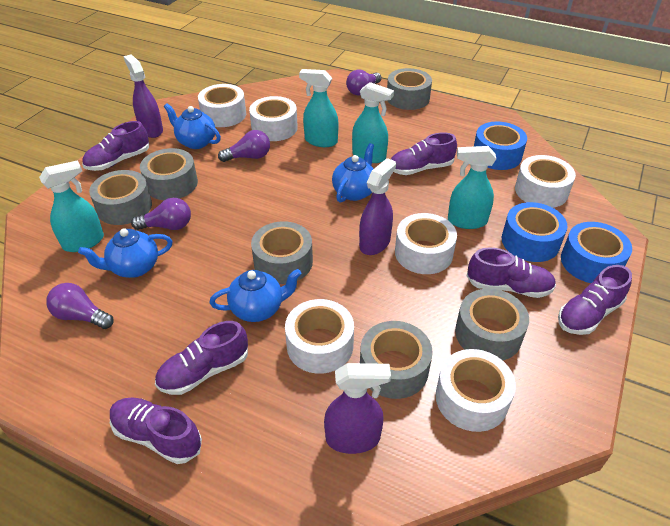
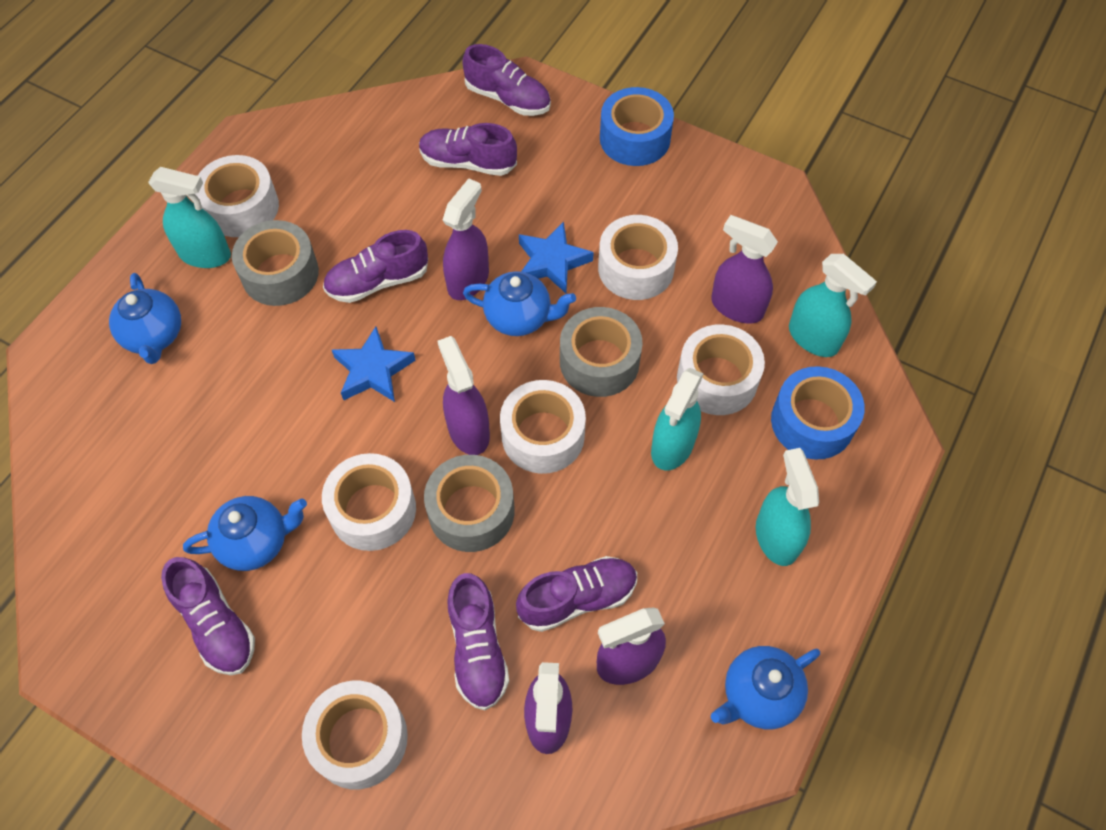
blue star: none = 0 -> [332,327,416,402] [519,222,594,293] = 2
blue tape: [474,121,527,170] [502,202,568,262] [561,222,632,283] = 3 -> [600,87,674,166] [771,366,865,460] = 2
grey tape: [89,170,152,225] [140,148,198,200] [251,221,313,284] [360,321,433,399] [387,68,432,110] [455,289,529,360] = 6 -> [232,220,319,306] [424,455,514,552] [560,307,643,397] = 3
purple light bulb: [46,283,114,329] [131,198,191,230] [218,130,270,162] [346,70,381,95] = 4 -> none = 0
purple spray bottle: [123,55,163,138] [324,363,391,454] [359,158,396,255] = 3 -> [438,336,490,455] [443,179,489,300] [524,662,572,754] [597,607,666,685] [711,215,778,324] = 5

